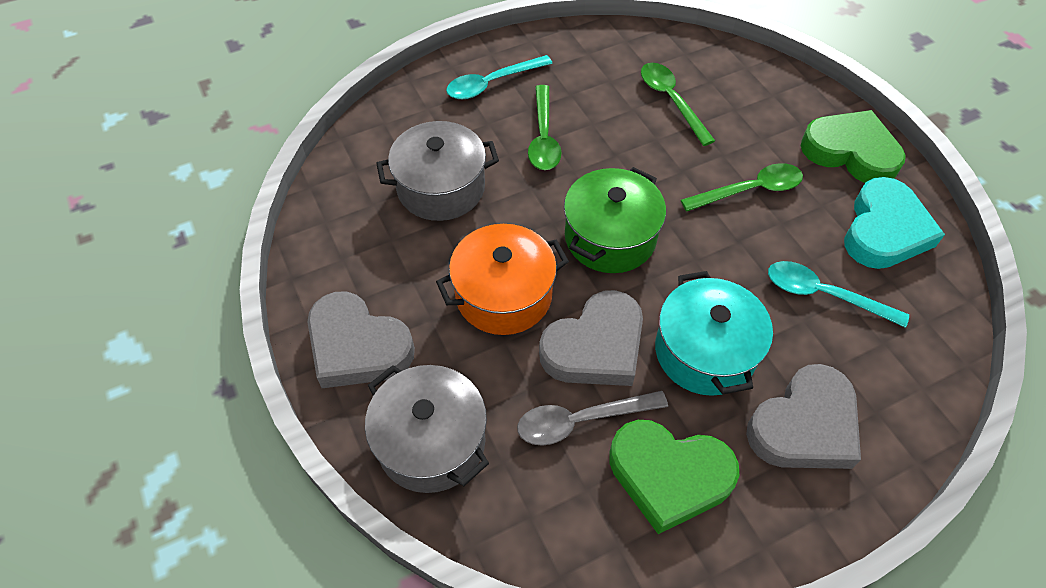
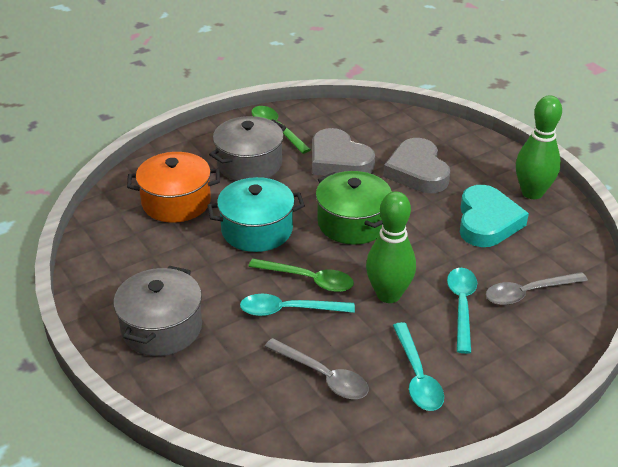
green bowling pin: none = 0 -> [366,191,416,303] [516,95,562,199] = 2
green heart: [609,420,739,534] [801,110,906,183] = 2 -> none = 0
green spoon: [528,85,562,170] [641,63,715,146] [681,163,803,211] = 3 -> [248,258,354,292] [251,106,311,154] = 2
grey heart: [308,291,415,388] [539,290,643,386] [746,364,861,469] = 3 -> [312,128,375,176] [383,138,450,193] = 2
grey spoon: [517,391,668,446] = 1 -> [264,338,369,399] [486,272,588,305] = 2
turquoise spoon: [446,55,553,99] [768,261,909,328] = 2 -> [240,294,355,316] [393,322,444,411] [447,268,477,354] = 3

